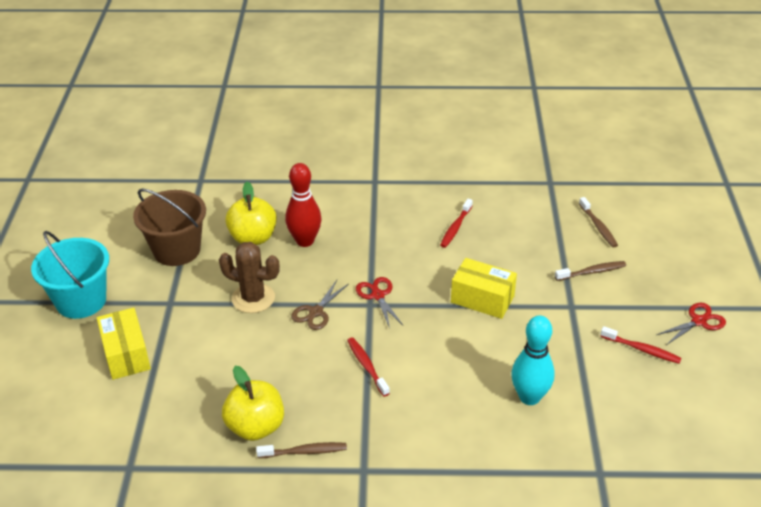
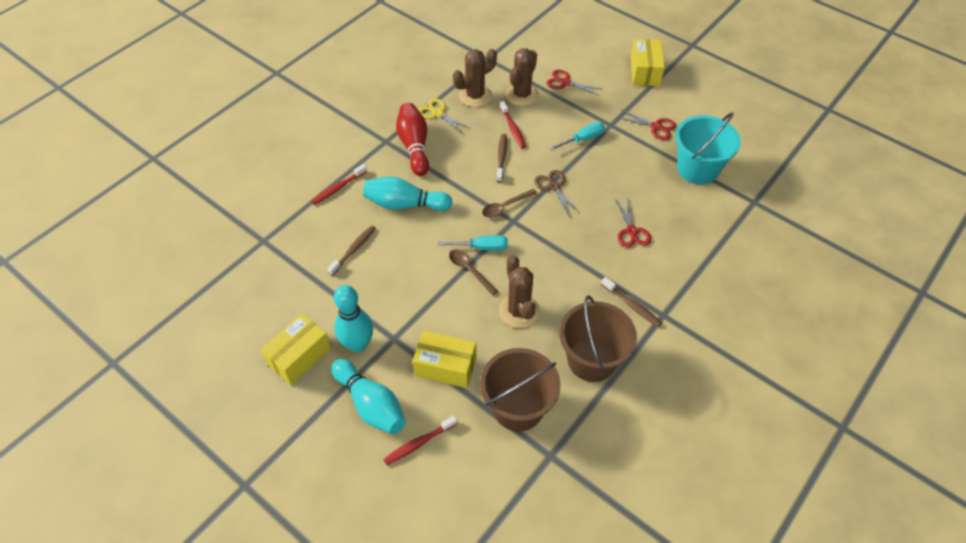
brown bucket: [133,189,206,266] = 1 -> [480,348,561,431] [560,295,637,382] = 2
brown cactus: [219,242,280,313] = 1 -> [453,49,497,107] [498,255,540,328] [505,48,539,106] = 3
brown spoon: none = 0 -> [449,249,498,296] [482,189,537,218] = 2
red scissors: [356,277,404,328] [656,303,726,345] = 2 -> [546,70,603,96] [615,196,651,248] [617,109,676,140] = 3
turquoise bowling pin: [511,315,555,405] = 1 -> [332,359,406,434] [334,285,373,352] [363,176,453,211] = 3
turquoise screwdriver: none = 0 -> [438,235,508,251] [550,122,605,151] = 2
yellow apple: [222,366,284,441] [225,181,277,245] = 2 -> none = 0
yellow box: [97,308,151,380] [451,258,517,319] = 2 -> [260,314,331,385] [412,330,476,388] [630,39,665,86] = 3
yellow scissors: none = 0 -> [419,99,470,134] = 1

